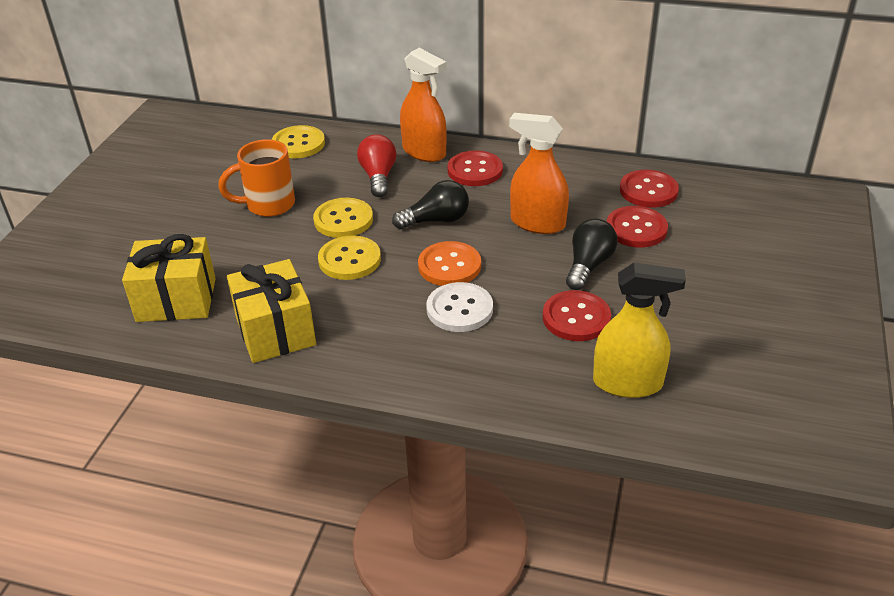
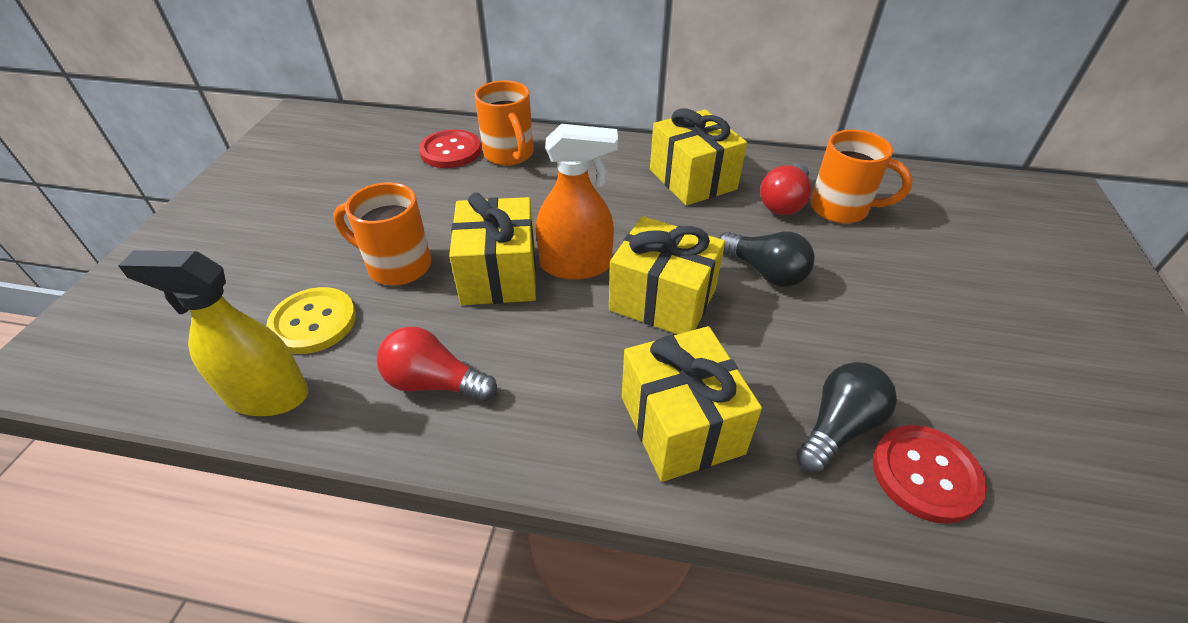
orange button: [418,241,481,286] = 1 -> none = 0
orange mug: [218,139,295,217] = 1 -> [333,182,431,285] [474,80,534,166] [810,130,913,224] = 3
orange spray bottle: [400,48,447,162] [509,113,569,234] = 2 -> [536,124,618,280] = 1
red button: [447,150,503,186] [543,290,611,341] [607,206,668,247] [620,169,679,208] = 4 -> [419,129,481,168] [873,425,987,524] = 2
red light bulb: [357,134,396,197] = 1 -> [377,327,497,402] [760,164,811,215] = 2
white button: [426,282,493,332] = 1 -> none = 0
yellow button: [272,125,325,158] [313,198,373,238] [318,235,381,280] = 3 -> [266,287,356,354] = 1
yellow gift: [122,234,216,322] [227,259,316,363] = 2 -> [449,193,536,305] [609,216,725,334] [622,326,762,482] [650,108,747,206] = 4

